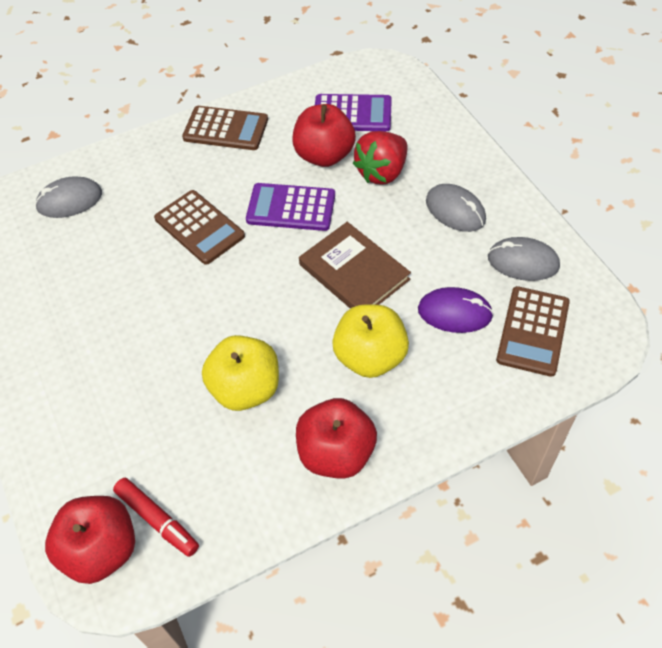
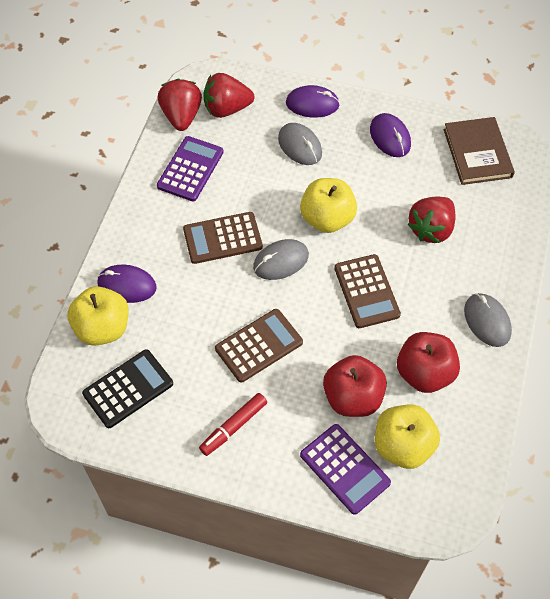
black calculator: none = 0 -> [82,349,173,428] = 1
purple mouse: [418,287,494,333] = 1 -> [97,265,157,303] [286,85,340,117] [370,113,411,157] = 3
red apple: [45,496,135,584] [292,104,356,167] [296,398,377,479] = 3 -> [323,355,387,417] [397,332,460,393] = 2
red strawberry: [353,131,408,184] = 1 -> [158,79,202,131] [203,73,254,118] [407,197,455,243] = 3
yellow apple: [202,335,279,411] [332,304,409,378] = 2 -> [67,286,129,346] [300,178,357,233] [375,405,440,469] = 3

